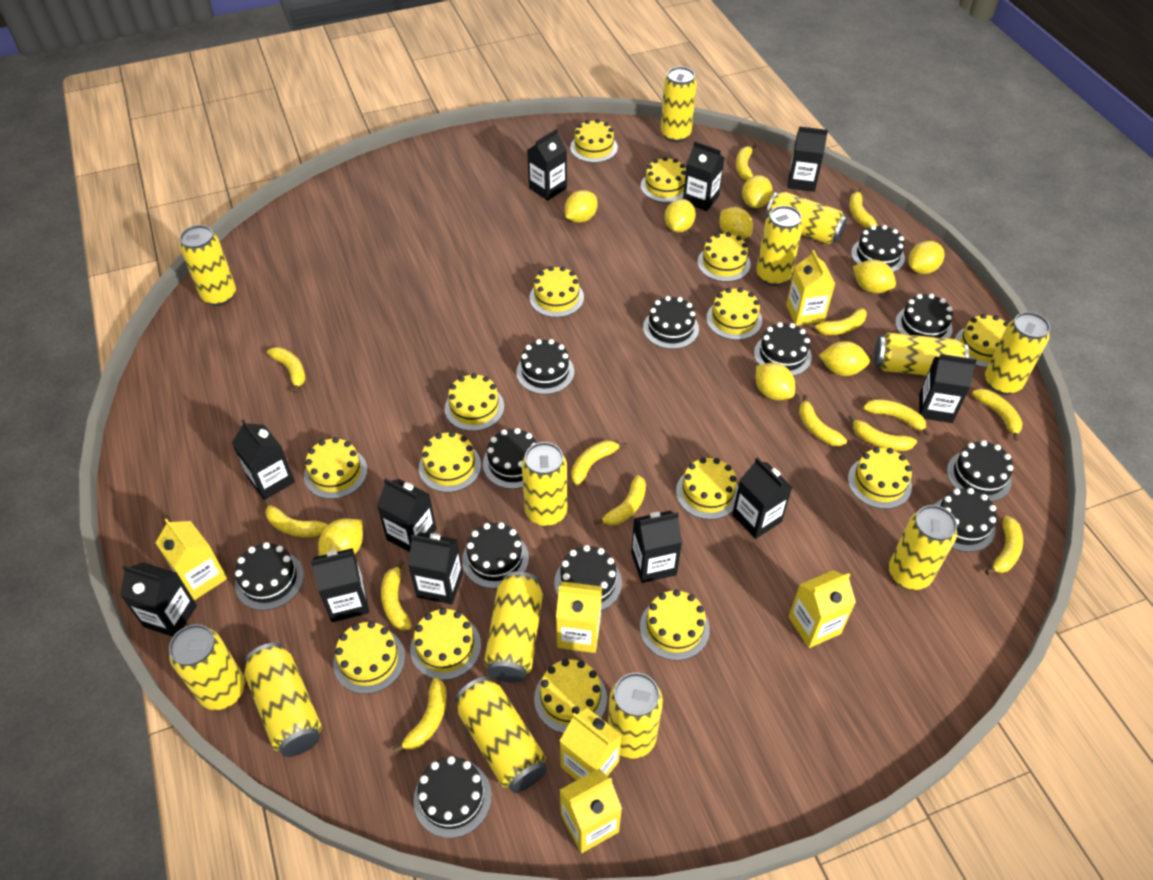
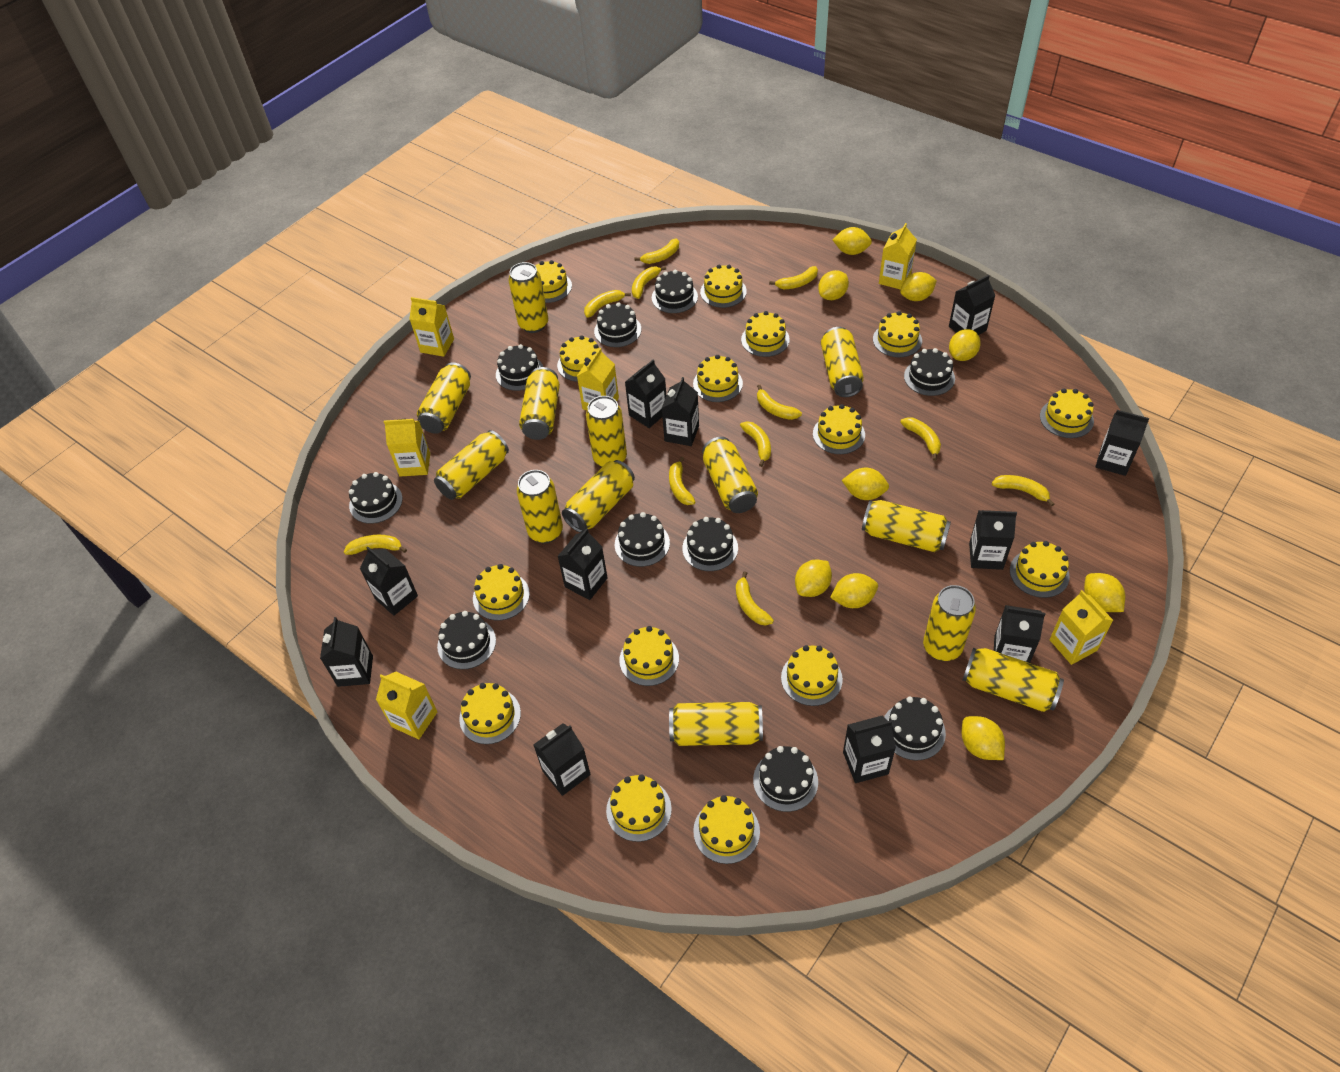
black cake: [235,542,304,610] [414,756,492,838] [462,522,529,589] [483,428,537,489] [516,339,574,394] [554,545,622,611] [643,296,699,349] [754,322,812,376] [851,225,905,272] [895,294,953,338] [934,488,997,552] [947,440,1013,502] = 12 -> [349,472,402,524] [437,611,496,669] [496,344,543,391] [594,302,641,347] [615,512,670,567] [652,270,698,313] [682,517,738,571] [753,746,818,812] [884,696,946,761] [904,348,955,396] = 10
yellow banana: [264,499,328,537] [267,347,305,393] [381,560,412,630] [393,678,447,753] [571,440,627,485] [594,475,646,525] [736,144,757,180] [799,395,847,446] [808,308,867,335] [849,188,878,228] [849,414,917,451] [863,399,930,436] [972,389,1022,441] [985,516,1023,575] = 14 -> [344,535,407,555] [584,290,631,318] [632,266,666,299] [634,238,679,264] [669,457,695,505] [736,571,774,625] [740,421,771,467] [757,385,802,420] [769,266,818,289] [900,417,941,461] [992,475,1054,507] = 11

